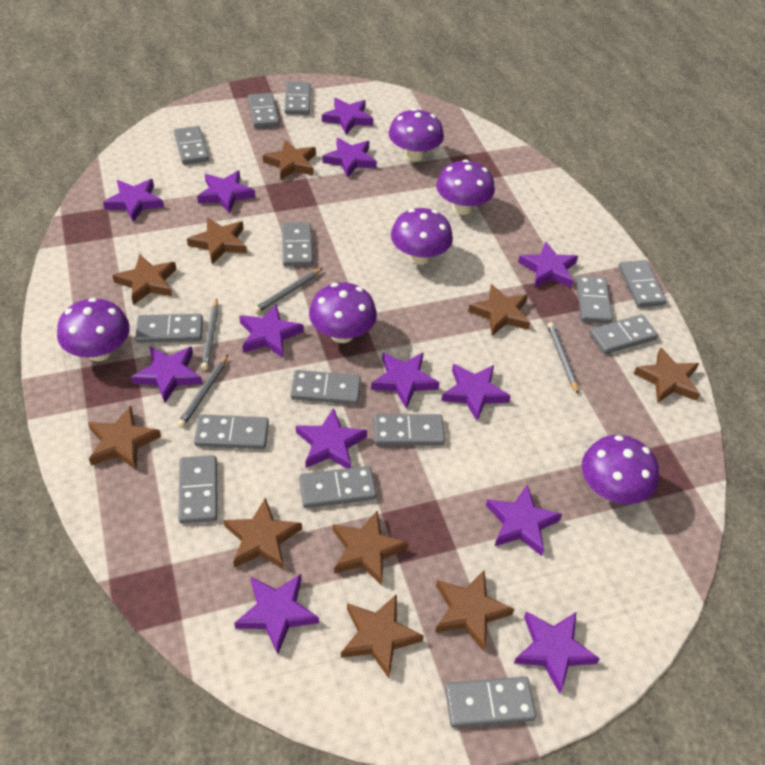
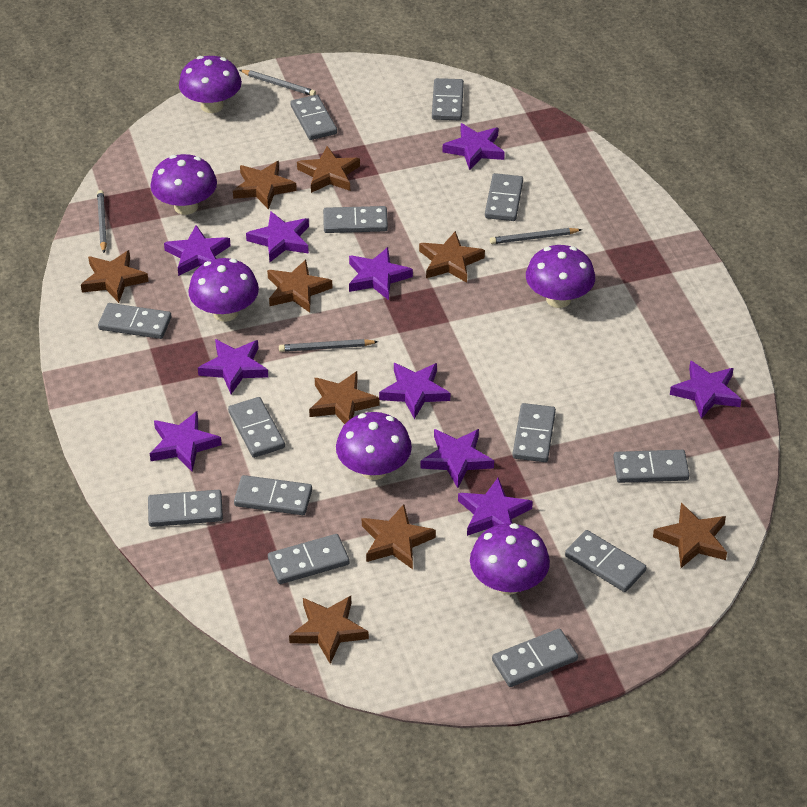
brown star: [88,406,161,470] [112,254,176,305] [187,217,247,264] [224,497,302,570] [263,140,316,180] [333,510,408,586] [341,594,424,678] [435,570,514,651] [468,284,530,336] [634,347,700,403] = 10 -> [81,250,149,303] [233,161,297,209] [267,260,333,313] [289,596,369,664] [297,146,360,193] [309,371,379,424] [362,504,436,569] [419,231,485,283] [653,503,727,568] = 9
grey domino: [135,314,203,343] [174,126,209,165] [178,455,217,524] [194,414,269,449] [248,93,279,128] [282,222,313,266] [285,82,311,115] [290,370,361,405] [299,466,376,508] [374,414,445,446] [445,677,536,728] [576,275,613,324] [589,315,658,354] [619,260,666,307] = 14 -> [98,303,171,339] [148,490,223,527] [228,397,285,458] [234,475,312,515] [268,534,350,584] [290,95,337,140] [323,206,388,233] [432,78,464,120] [485,173,523,221] [492,629,578,687] [512,403,556,462] [565,530,646,592] [613,450,689,483] = 13
purple star: [103,179,164,222] [131,346,202,403] [197,171,255,214] [234,574,319,654] [239,304,304,358] [296,408,367,469] [322,98,374,134] [323,138,377,178] [371,352,440,409] [441,364,511,421] [486,485,562,556] [514,611,600,694] [518,241,578,287] = 13 -> [150,411,222,472] [164,225,231,276] [198,339,268,394] [246,211,309,262] [349,247,413,300] [379,363,450,419] [421,429,494,488] [443,123,505,170] [458,478,533,536] [670,360,742,419] = 10

